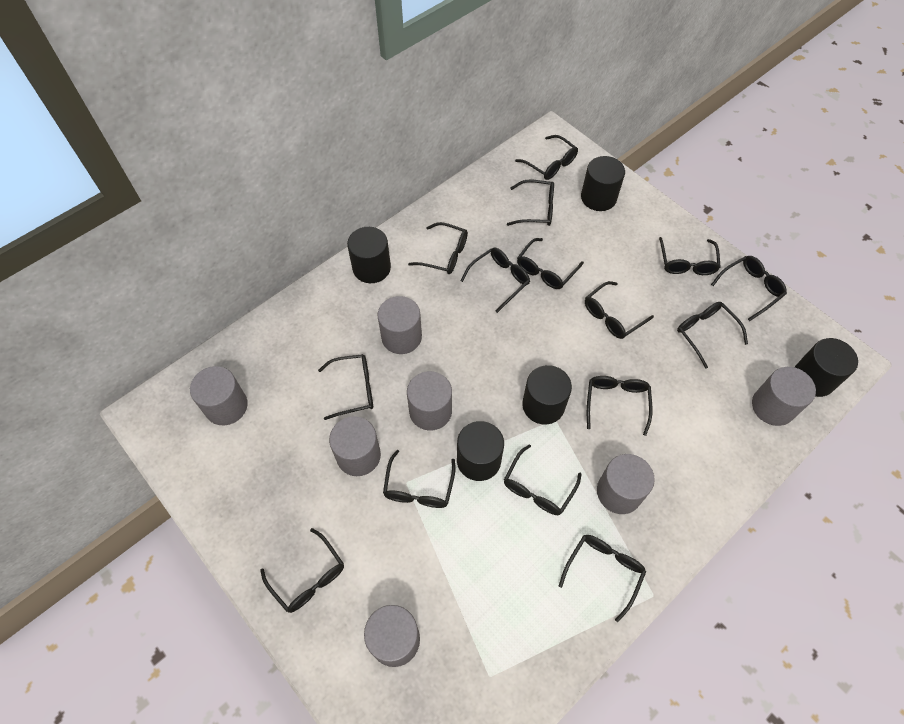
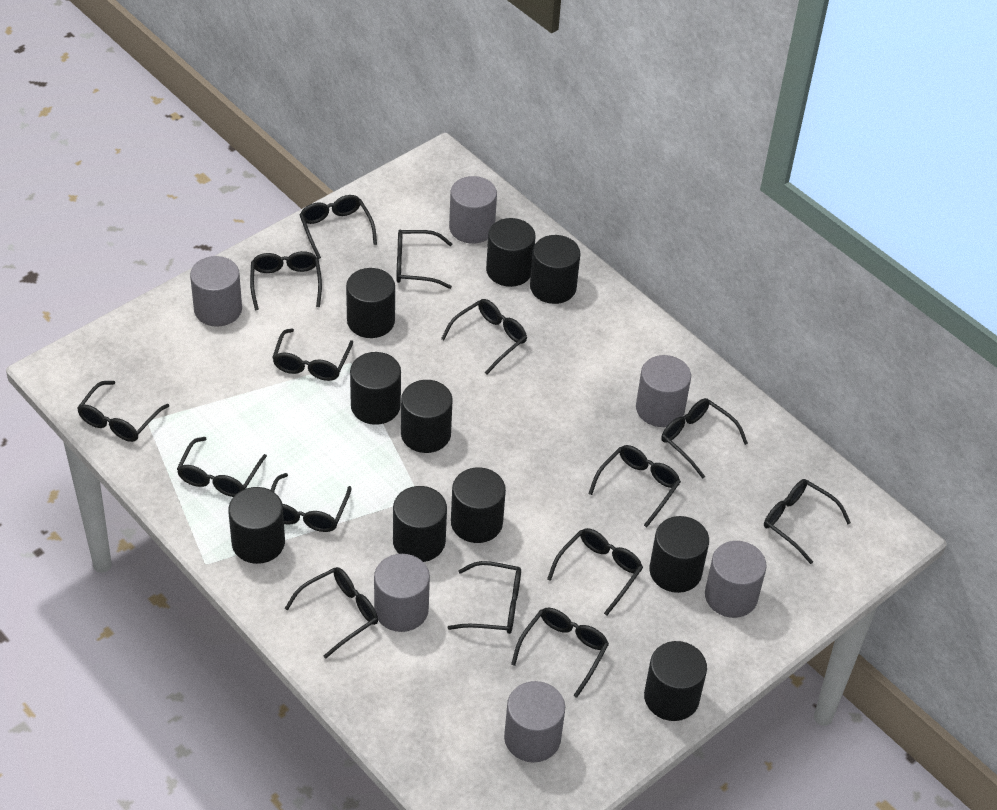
black cylinder: [347,227,391,283] [457,421,504,481] [522,365,572,424] [581,156,625,211] [795,338,858,397] = 5 -> [228,487,285,564] [346,268,395,338] [350,352,401,425] [393,486,447,562] [401,380,453,453] [451,467,506,543] [486,218,536,287] [530,235,581,304] [644,641,707,721] [649,516,709,593] = 10
grey cylinder: [190,366,248,425] [329,416,381,476] [364,605,420,667] [377,296,422,354] [407,371,452,430] [597,454,655,514] [752,367,816,426] = 7 -> [190,256,242,327] [374,554,430,632] [449,176,497,244] [504,681,565,763] [636,355,691,427] [705,541,767,618] = 6

